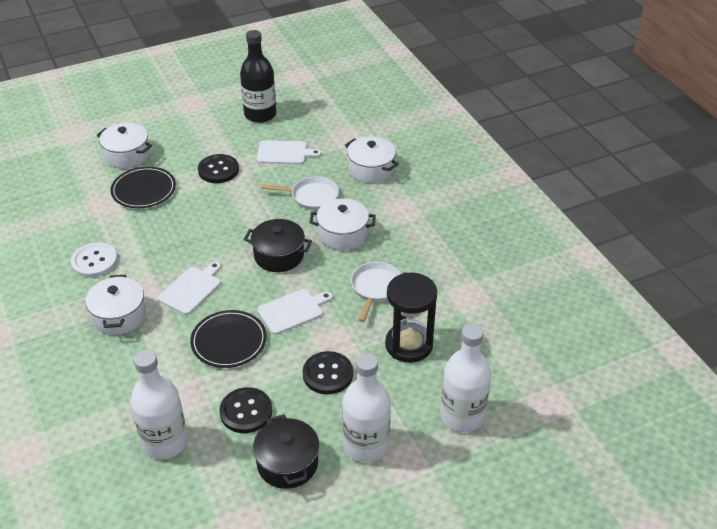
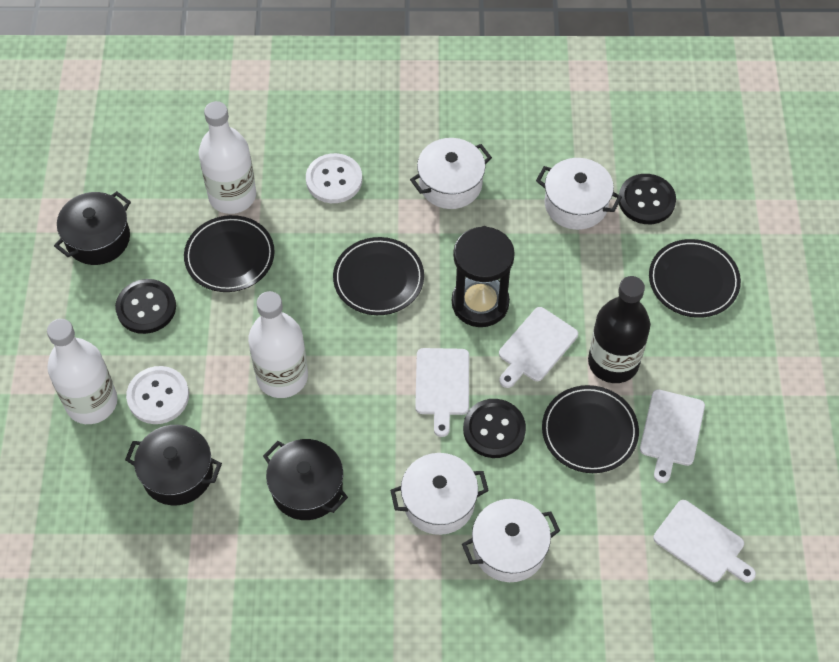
black plate: [110,166,176,208] [190,310,267,368] = 2 -> [184,215,275,292] [333,237,424,315] [542,385,639,473] [649,239,741,318] = 4
black pot: [244,219,312,272] [253,414,319,489] = 2 -> [54,191,131,265] [125,425,222,506] [263,439,348,520] = 3
white button: [71,242,118,278] = 1 -> [126,366,189,424] [306,153,362,203] = 2
white cutting board: [158,262,221,315] [257,140,321,164] [257,289,332,335] = 3 -> [415,348,469,437] [499,307,578,388] [640,389,705,483] [653,500,756,583] = 4
white pan: [261,177,339,210] [351,262,401,322] = 2 -> none = 0

